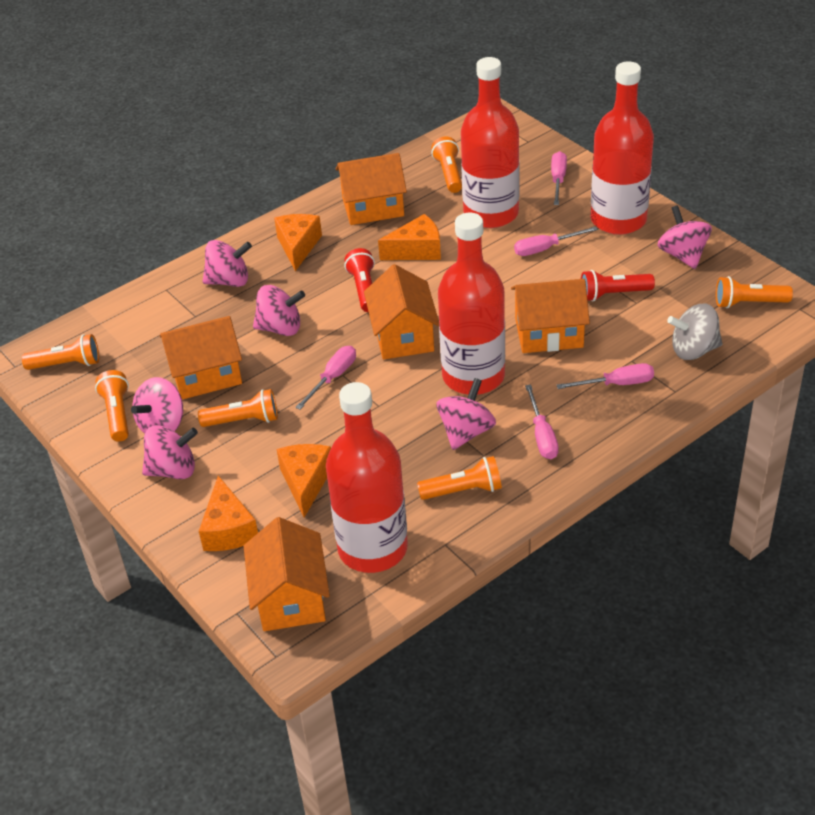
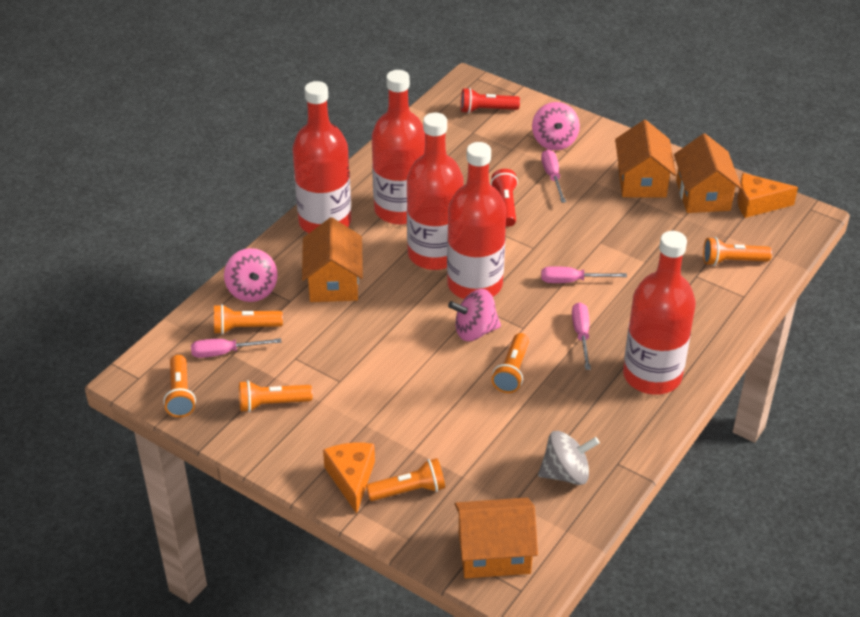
orange cheese: [199,476,258,551] [274,214,322,271] [277,444,331,517] [378,214,441,260] = 4 -> [323,443,375,514] [737,173,798,218] = 2
orange house: [160,316,242,400] [244,517,330,631] [336,153,407,225] [364,264,439,360] [511,279,590,353] = 5 -> [302,217,363,302] [455,498,538,579] [615,120,676,198] [674,133,742,213] = 4
pink screwdriver: [295,346,356,410] [514,226,598,256] [525,385,559,459] [551,151,567,205] [556,363,654,389] = 5 -> [191,338,282,358] [541,149,566,203] [541,266,627,283] [572,302,591,370] = 4
pink spinning top: [131,377,183,434] [142,425,198,479] [203,240,252,287] [253,285,305,336] [436,378,496,450] [658,205,712,269] = 6 -> [224,248,278,302] [448,289,501,341] [532,102,580,150] = 3
red bottle: [326,382,408,573] [438,213,505,395] [461,57,519,228] [591,61,654,235] = 4 -> [292,81,352,233] [372,70,425,225] [407,113,464,270] [447,142,506,299] [623,231,696,395] = 5

